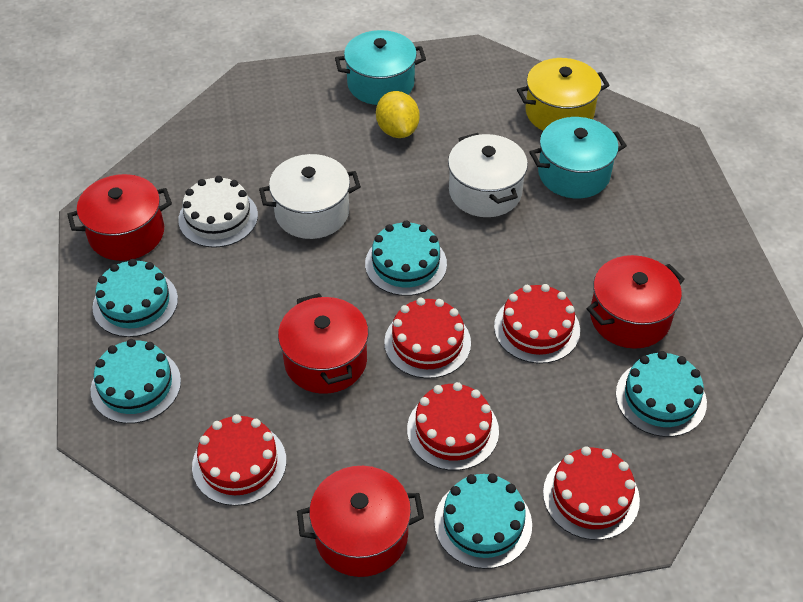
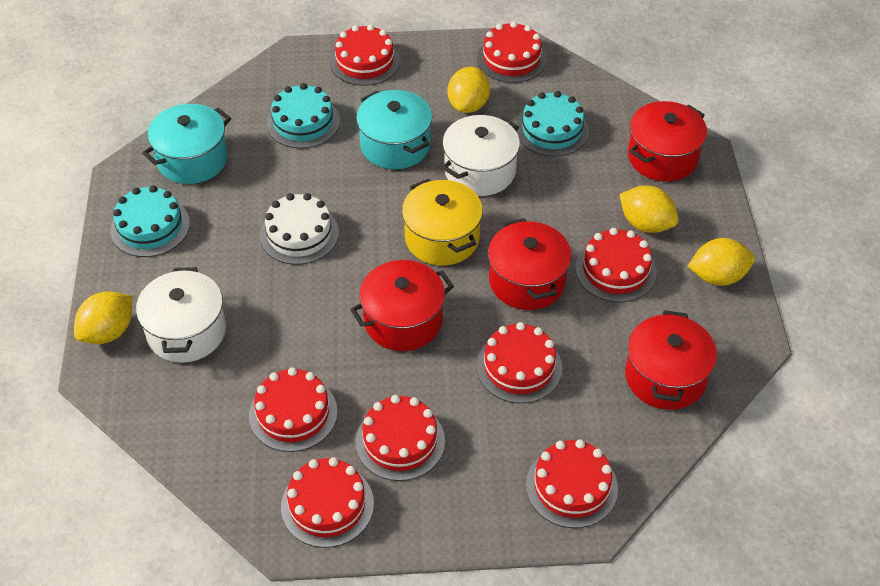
red cake: [192,414,286,506] [384,298,471,379] [407,382,499,471] [494,284,580,364] [543,446,640,540] = 5 -> [249,367,337,452] [281,457,374,548] [330,24,400,86] [355,395,445,481] [476,322,562,403] [477,21,547,83] [526,440,618,528] [575,228,656,302] = 8
turquoise cake: [91,339,181,424] [92,259,178,337] [365,220,447,296] [434,473,532,569] [616,351,707,437] = 5 -> [110,185,190,257] [267,83,340,149] [516,91,589,157] = 3
yellow lemon: [376,91,420,138] = 1 -> [74,292,133,344] [448,67,490,113] [619,185,679,233] [688,238,755,286] = 4

